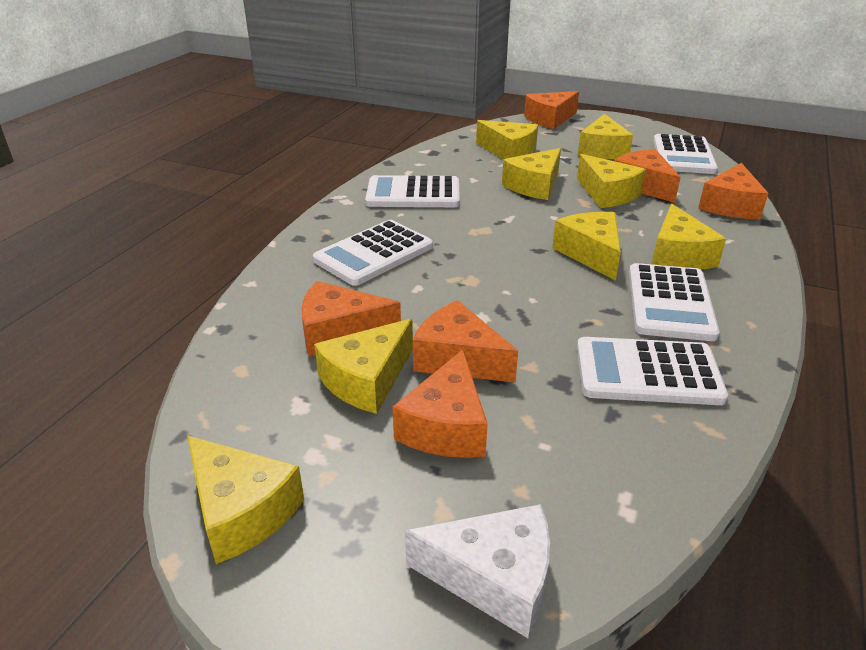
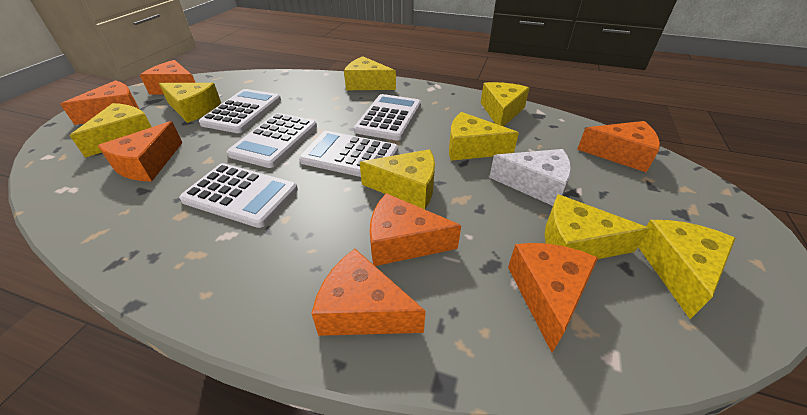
orange cheese: [302,281,401,357] [393,350,488,458] [413,300,518,382] [524,91,579,129] [614,149,681,203] [698,163,768,219] = 6 -> [60,80,139,125] [98,121,182,182] [140,60,196,95] [311,249,426,336] [370,193,461,266] [508,243,598,353] [577,121,660,173] = 7

